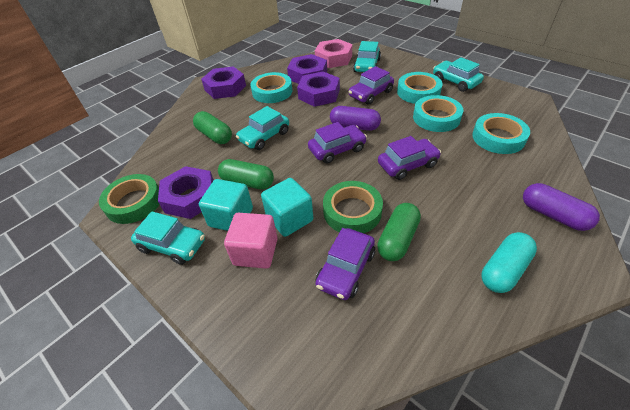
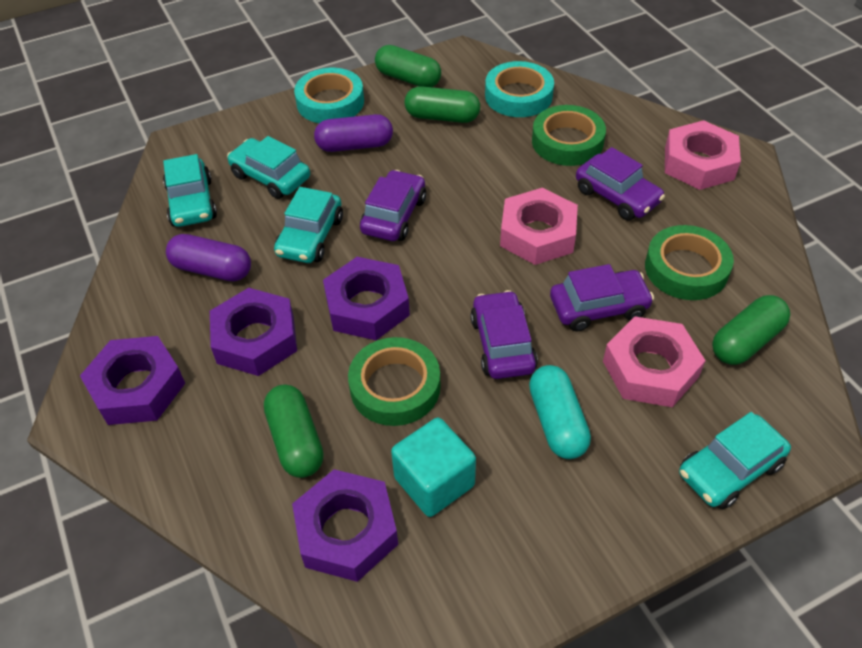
green capsule: [193,111,232,144] [218,159,274,189] [377,203,421,261] = 3 -> [264,385,324,478] [375,45,441,87] [405,86,480,123] [712,295,790,365] = 4
green tape: [99,174,159,224] [323,181,383,233] = 2 -> [348,337,440,426] [532,105,606,166] [645,225,734,300] = 3
pink cube: [224,213,278,269] = 1 -> none = 0
pink nut: [315,39,352,68] = 1 -> [500,188,578,265] [603,316,706,407] [665,120,741,190] = 3
turquoise cube: [199,179,253,231] [261,178,313,237] = 2 -> [391,418,476,517] = 1
turquoise tape: [250,72,292,103] [397,72,443,104] [413,95,463,132] [472,113,530,154] = 4 -> [294,68,364,123] [485,61,554,117] = 2

